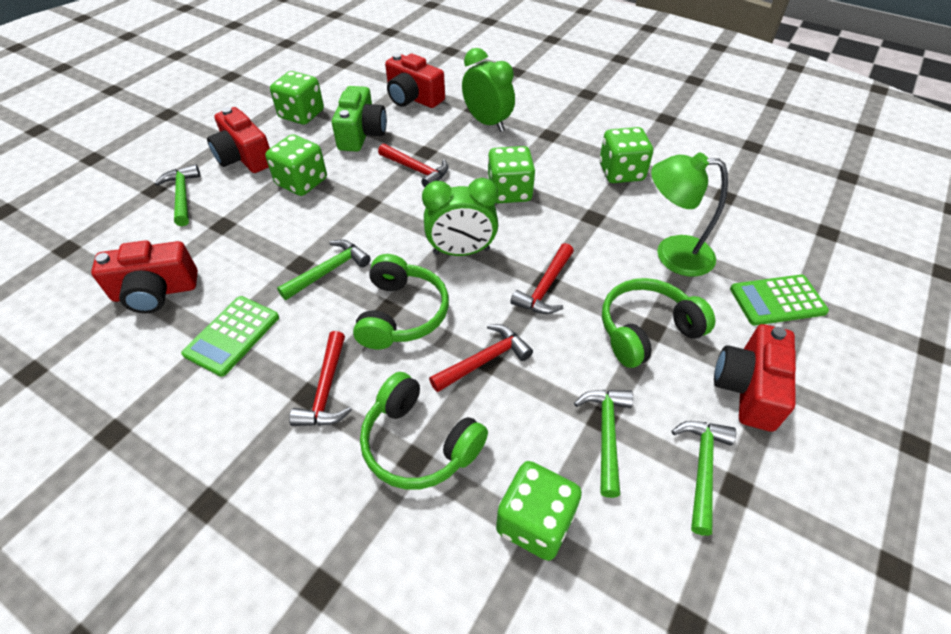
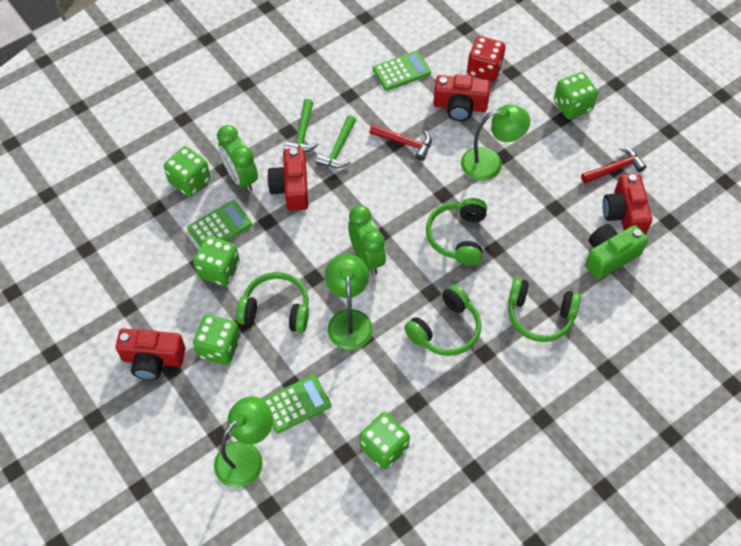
green calculator: [181,296,279,377] [730,275,829,325] = 2 -> [187,200,252,246] [262,375,331,434] [373,51,431,91] = 3
green hammer: [155,164,200,226] [277,240,371,300] [574,390,633,498] [672,421,736,536] = 4 -> [284,99,319,152] [316,115,356,168] = 2
green headphones: [353,254,449,349] [360,372,488,490] [602,278,715,368] = 3 -> [236,272,309,333] [404,284,481,356] [426,198,487,266] [508,278,581,342] = 4
green lamp: [651,152,728,277] = 1 -> [214,396,273,488] [325,254,373,350] [461,104,531,181] = 3
red dice: none = 0 -> [467,36,505,82] = 1
red hammer: [289,331,352,426] [378,144,448,188] [429,324,533,392] [510,243,574,314] = 4 -> [369,124,432,161] [581,146,647,184] = 2

